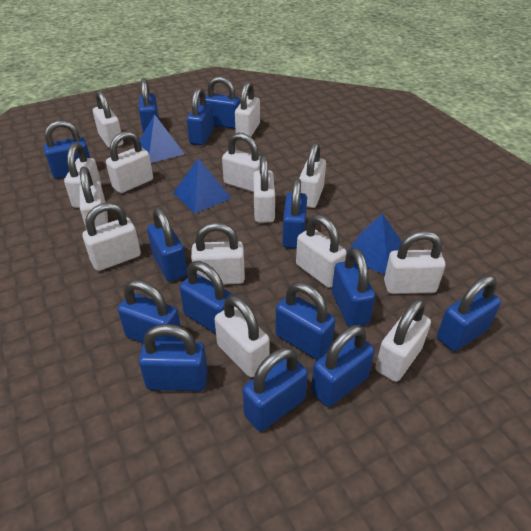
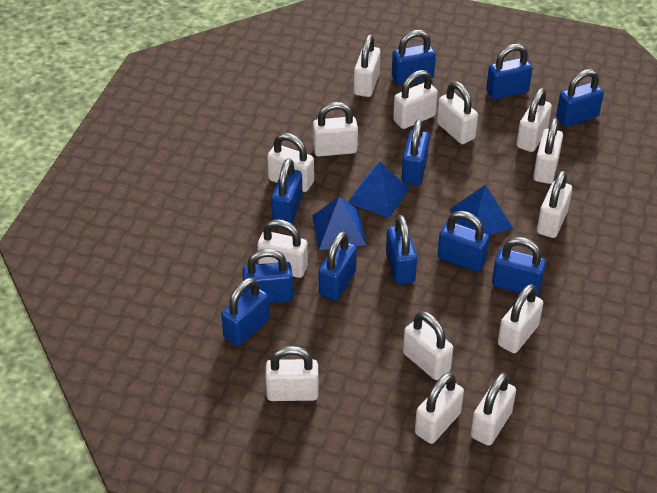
blue padlock: [44,120,90,179] [118,280,181,343] [139,78,159,133] [139,324,208,391] [147,207,187,281] [179,261,233,334] [187,87,214,145] [205,76,240,129] [243,347,308,431] [275,282,335,360] [282,178,307,249] [311,325,375,407] [332,247,375,327] [437,275,501,351] = 14 -> [221,278,269,346] [242,249,293,303] [271,158,303,224] [319,231,357,301] [386,215,417,284] [392,30,436,85] [402,119,429,185] [437,211,489,272] [486,44,533,99] [492,237,546,296] [556,69,604,127] = 11

